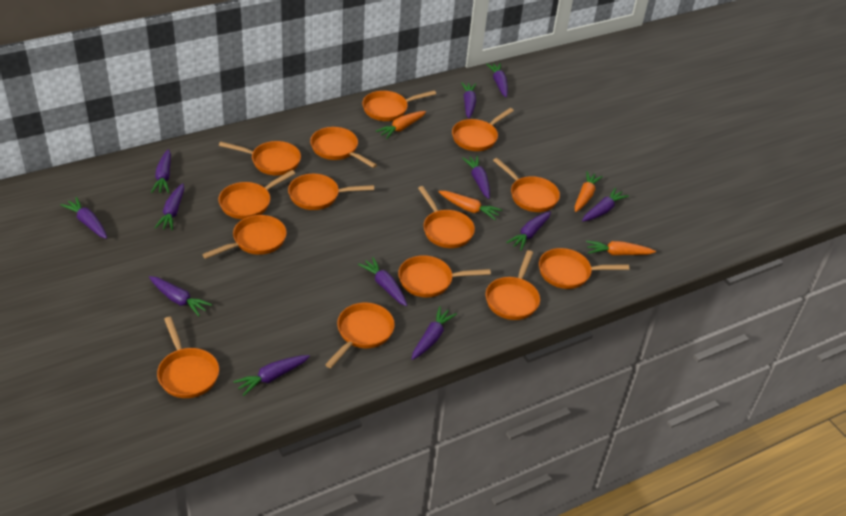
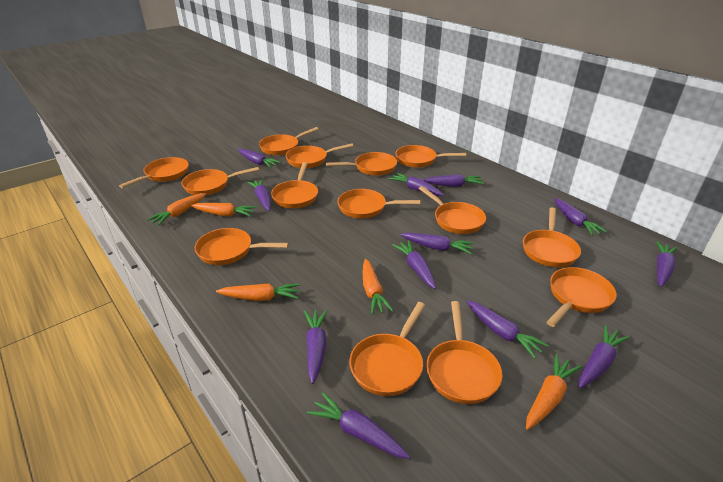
orange carrot: [376,111,426,139] [438,191,502,220] [575,171,603,212] [586,241,656,255] = 4 -> [147,193,206,226] [191,203,256,217] [216,283,301,301] [363,259,393,315] [526,354,581,430] = 5

